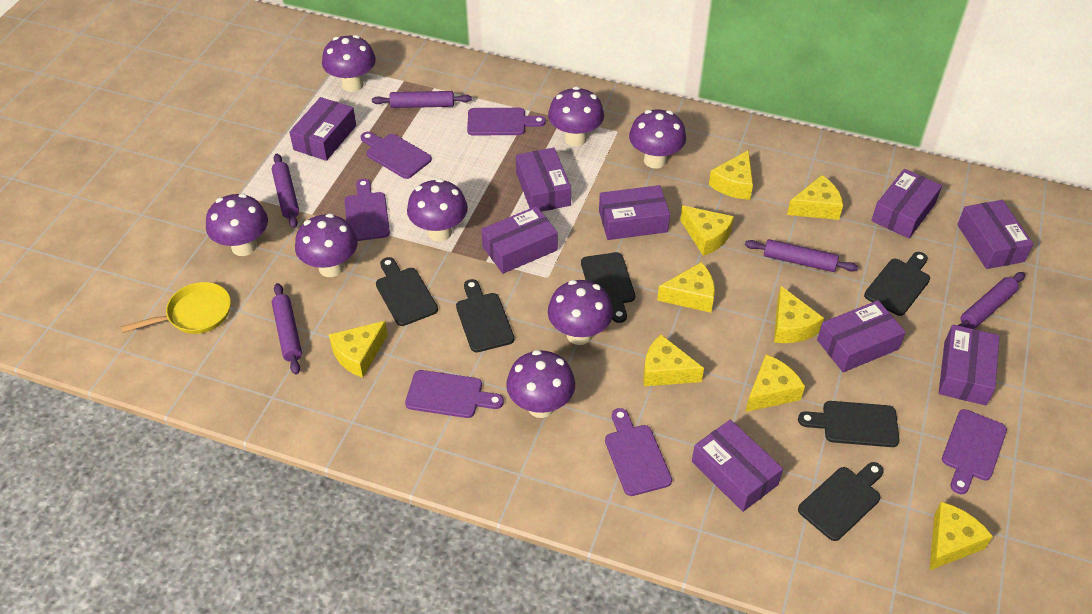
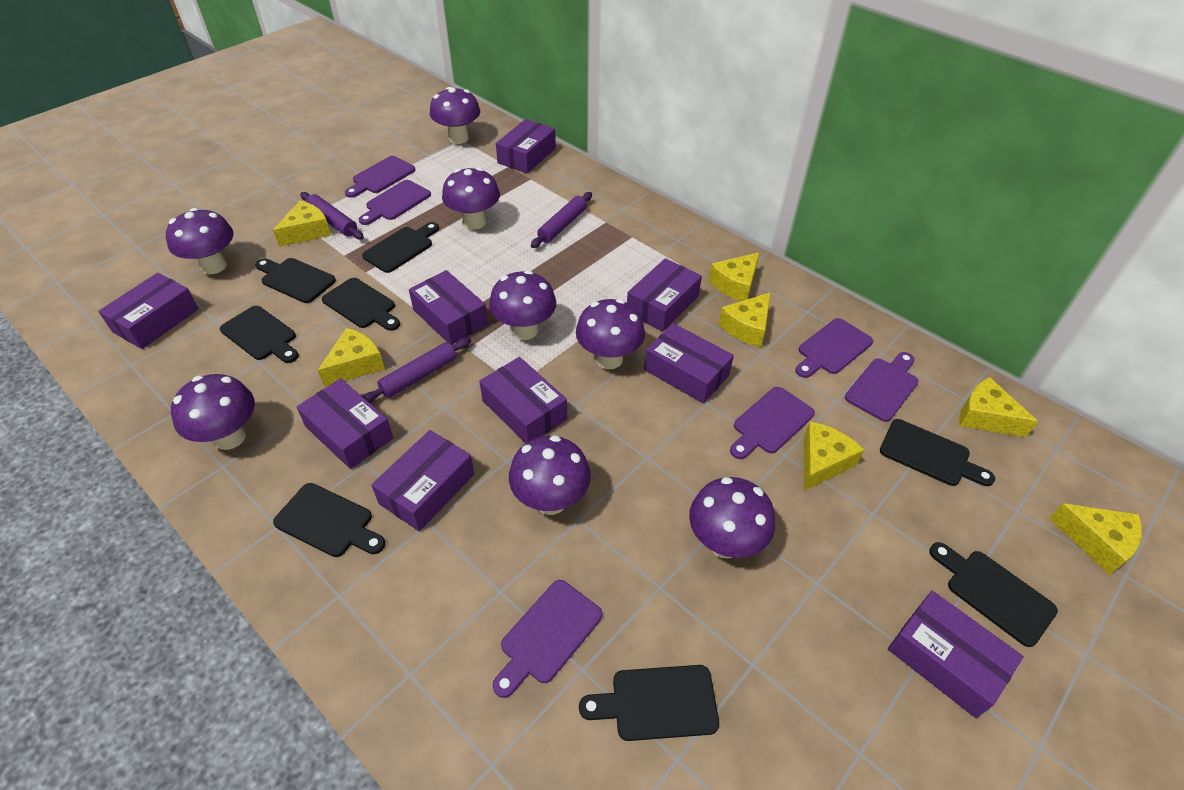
black cutting board: [376,257,438,326] [456,279,514,352] [581,252,635,323] [798,401,899,447] [798,462,884,541] [864,252,930,316] = 6 -> [220,306,299,363] [255,258,336,303] [273,483,385,557] [322,278,400,331] [362,222,439,273] [579,665,719,741] [880,419,995,486] [929,542,1058,647] = 8
purple rolling pin: [272,154,299,228] [272,283,302,375] [372,91,472,108] [745,239,858,272] [957,272,1025,329] = 5 -> [300,192,364,239] [362,337,471,403] [531,192,592,248] = 3
yellow cheese: [329,321,388,378] [643,334,704,386] [657,262,715,313] [680,206,734,256] [709,150,753,200] [745,354,805,412] [774,286,824,343] [787,175,843,220] [930,502,993,570] = 9 -> [273,201,331,247] [318,328,385,387] [709,252,760,301] [719,292,771,347] [804,422,864,490] [959,377,1038,437] [1049,503,1142,575] = 7
yellow pan: [121,282,231,334] = 1 -> none = 0

